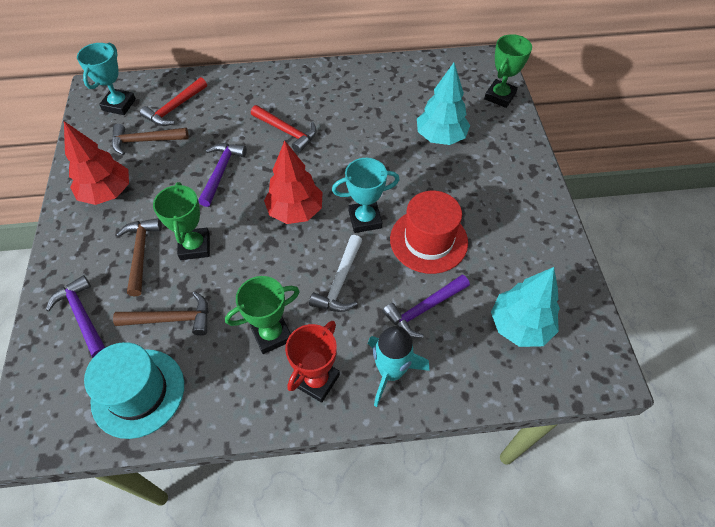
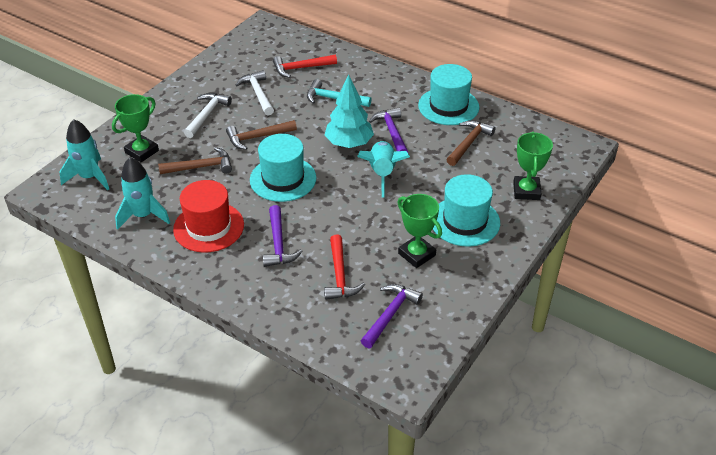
red tree: [64,121,129,205] [264,141,323,224] = 2 -> none = 0
red trophy: [285,321,340,403] = 1 -> none = 0
turquoise hammer: none = 0 -> [307,79,371,107] = 1
turquoise hat: [84,342,184,439] = 1 -> [250,134,317,202] [418,64,479,125] [433,174,500,247] = 3
turquoise rocket: [368,326,429,407] = 1 -> [59,119,109,190] [115,157,170,230] [357,141,410,198] = 3
turquoise tree: [417,63,470,145] [491,267,560,347] = 2 -> [325,75,374,148] = 1
turquoise trophy: [77,43,136,115] [332,158,399,233] = 2 -> none = 0
white hammer: [309,235,363,312] = 1 -> [184,93,232,138] [236,70,274,115] = 2

